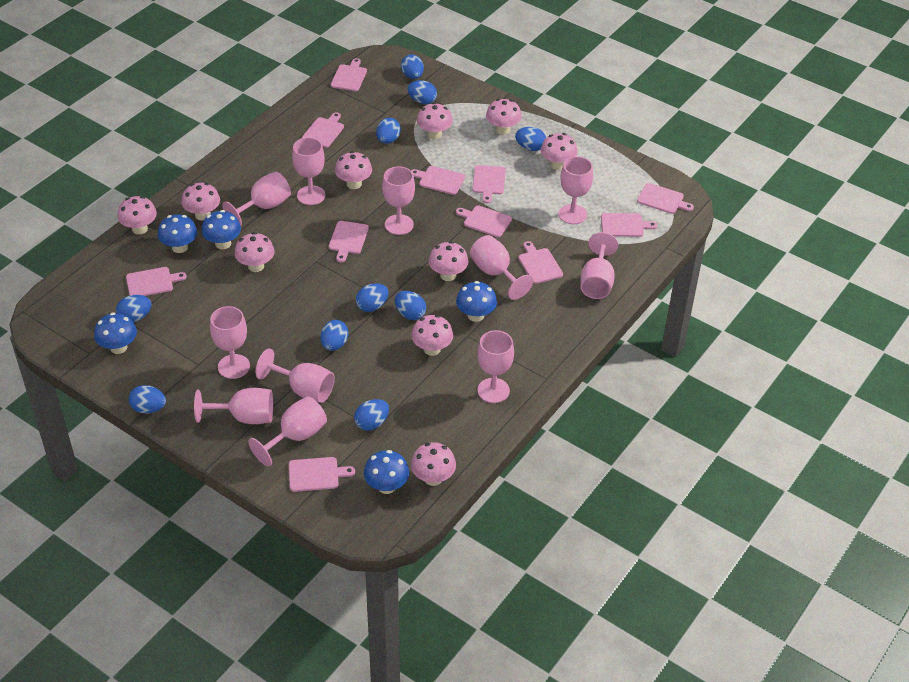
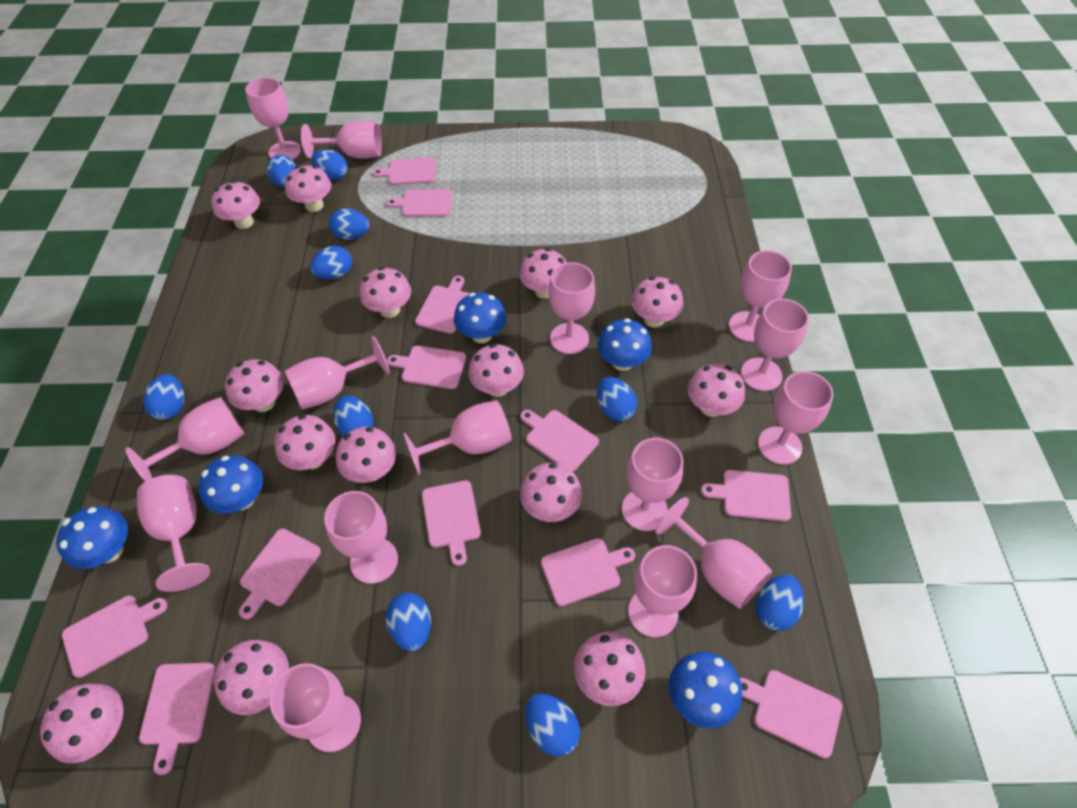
pink cutting board: [126,267,187,296] [289,457,355,492] [302,112,344,148] [329,221,369,262] [331,58,367,91] [411,166,465,195] [456,205,512,237] [472,165,506,203] [518,241,563,284] [601,213,658,237] [637,183,694,214] = 11 -> [62,595,167,678] [139,663,215,775] [239,529,321,619] [373,157,436,185] [386,189,453,217] [387,346,466,389] [415,276,470,334] [422,481,481,566] [520,410,599,472] [541,538,635,606] [701,470,791,521] [740,670,842,758] = 12
pink goblet: [194,388,273,424] [210,306,250,379] [222,172,291,226] [248,396,327,467] [256,348,335,403] [292,137,325,205] [382,166,415,235] [470,235,533,300] [477,330,514,403] [558,156,593,224] [580,232,618,299] = 11 -> [125,397,245,482] [137,475,210,592] [245,78,301,160] [270,663,361,752] [285,336,390,409] [301,121,382,159] [324,491,398,584] [403,400,512,475] [548,262,595,354] [622,438,684,531] [628,545,697,637] [655,497,773,609] [729,250,792,342] [741,299,809,391] [758,371,834,465] = 15
pink mushroom: [117,196,157,234] [181,183,220,221] [235,232,274,272] [335,151,372,189] [411,315,453,356] [411,442,456,486] [417,103,453,140] [429,241,469,281] [486,99,522,135] [541,133,577,170] = 10 -> [40,684,124,763] [211,180,260,229] [214,640,289,715] [225,359,284,412] [274,415,335,470] [285,165,332,212] [336,427,396,483] [360,267,411,318] [468,344,524,397] [519,248,567,299] [520,463,582,522] [574,632,646,706] [631,277,683,327] [688,364,745,417] = 14

